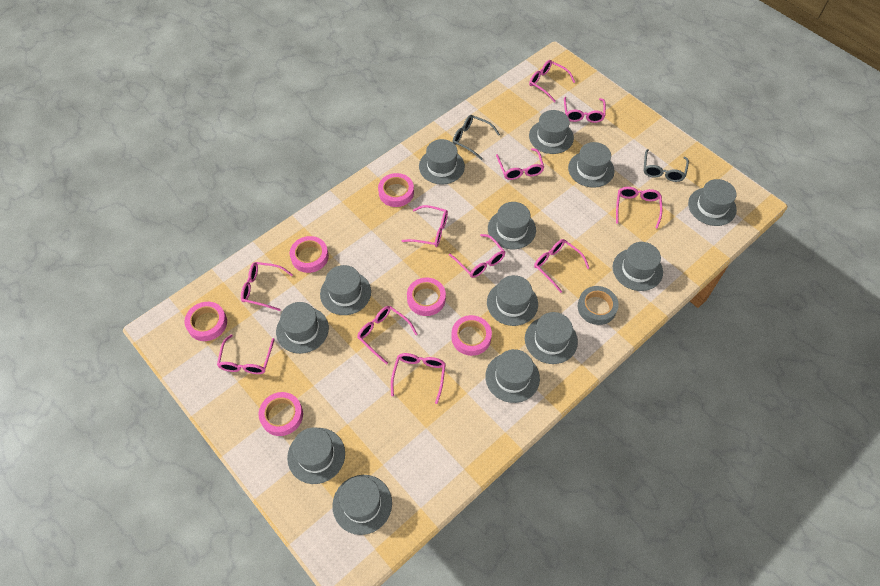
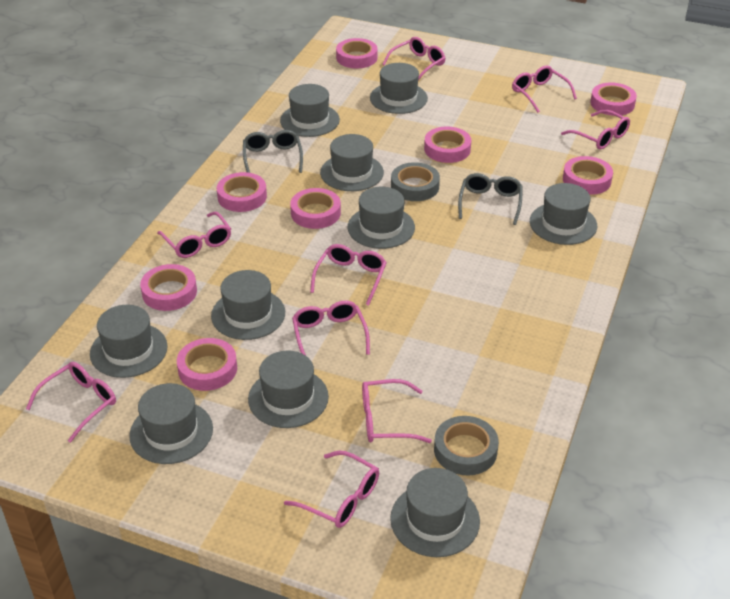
grey hat: [276,302,329,354] [287,427,345,484] [320,265,371,315] [332,475,392,535] [419,139,465,185] [485,349,540,403] [487,275,538,326] [488,202,536,249] [525,312,578,364] [529,110,574,154] [568,142,615,188] [613,242,663,291] [688,179,737,226] = 13 -> [90,305,168,378] [129,383,213,464] [211,270,285,340] [248,350,329,428] [280,84,340,137] [320,134,384,191] [348,187,415,249] [370,63,428,114] [390,468,480,557] [530,183,597,245] = 10
grey tape: [578,286,619,325] = 1 -> [391,162,440,201] [434,416,499,475] = 2
pink glasses: [217,334,275,374] [241,262,293,311] [357,306,417,365] [391,353,446,404] [402,205,448,247] [449,234,505,278] [496,148,544,180] [529,60,575,103] [534,239,589,293] [564,97,606,123] [616,187,662,229] = 11 -> [26,362,116,443] [157,212,231,258] [284,451,379,528] [292,300,370,355] [310,244,387,306] [362,379,432,443] [382,37,445,80] [512,65,577,113] [561,110,630,149] = 9
pink tape: [184,302,227,341] [259,392,303,436] [290,236,329,273] [378,173,414,207] [407,277,446,316] [452,315,492,356] = 6 -> [140,264,197,311] [177,338,237,391] [217,172,267,212] [290,188,341,229] [336,38,377,68] [424,127,471,163] [563,156,613,195] [590,82,637,116] = 8

